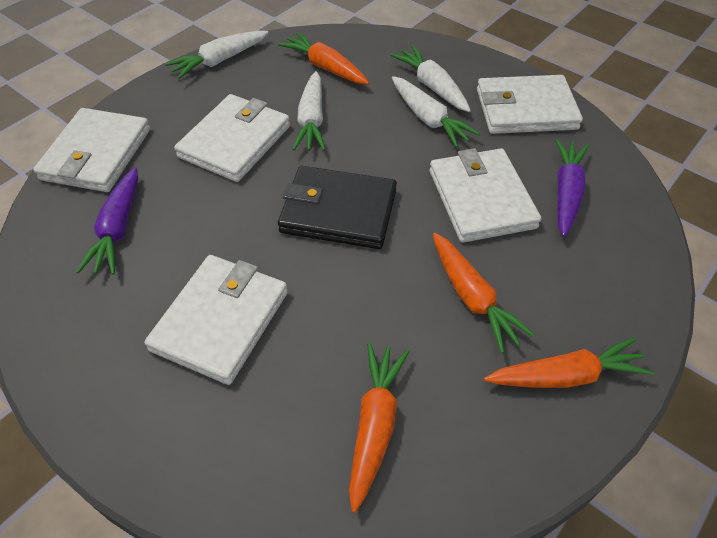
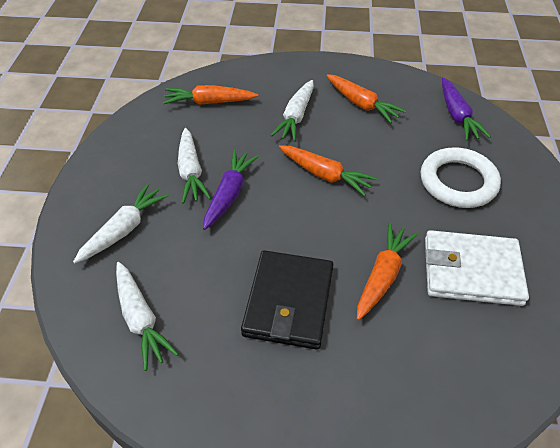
white ring: none = 0 -> [421,147,501,208] = 1
white wallet: [33,108,150,192] [144,255,288,385] [174,94,290,182] [430,148,541,243] [477,75,583,134] = 5 -> [425,230,529,306] = 1

